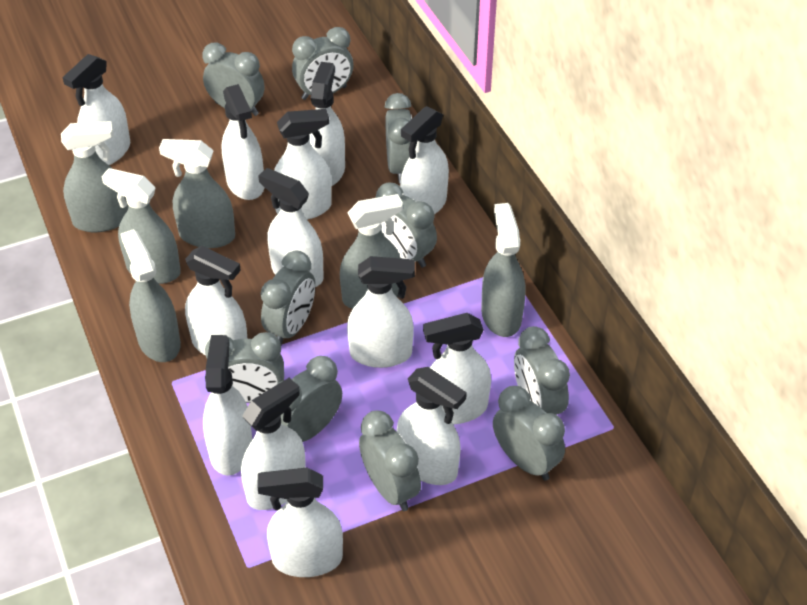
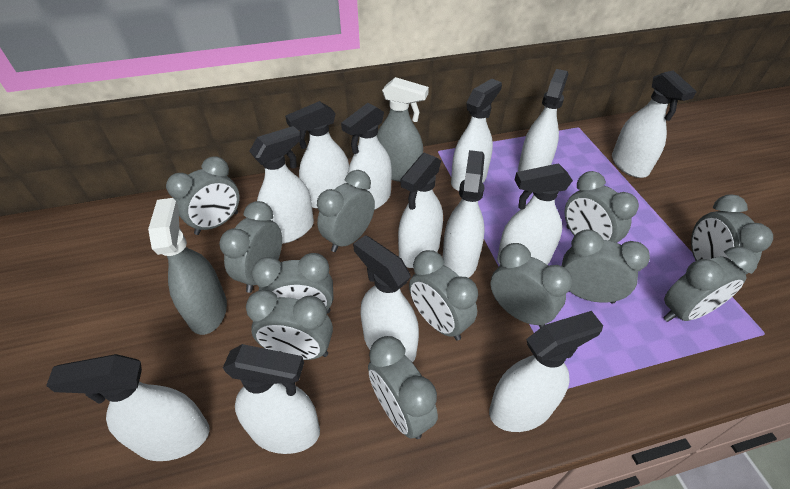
grey clock: [203,42,264,116] [205,332,284,403] [261,250,315,345] [275,356,342,442] [292,27,353,100] [359,410,421,511] [376,182,437,268] [385,93,412,184] [493,386,565,481] [514,326,570,415] = 10 -> [166,156,239,235] [219,201,282,293] [246,290,333,360] [251,253,333,313] [317,170,375,252] [368,336,438,439] [409,250,478,341] [491,243,572,328] [562,230,650,304] [565,171,639,243] [663,246,758,322] [691,195,773,274] = 12
grey spray bottle: [61,121,129,232] [101,168,181,284] [121,229,181,362] [159,139,235,248] [340,194,403,309] [481,203,525,337] = 6 -> [148,198,227,335] [377,77,429,182] = 2

